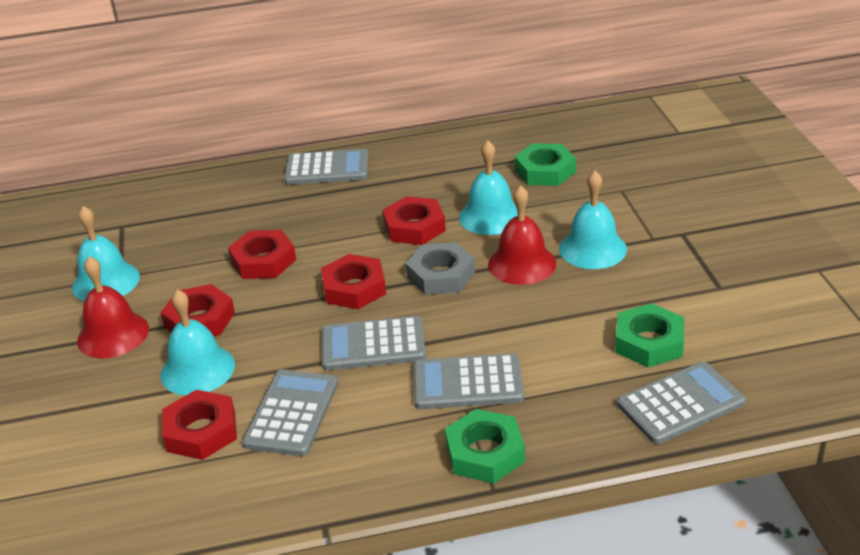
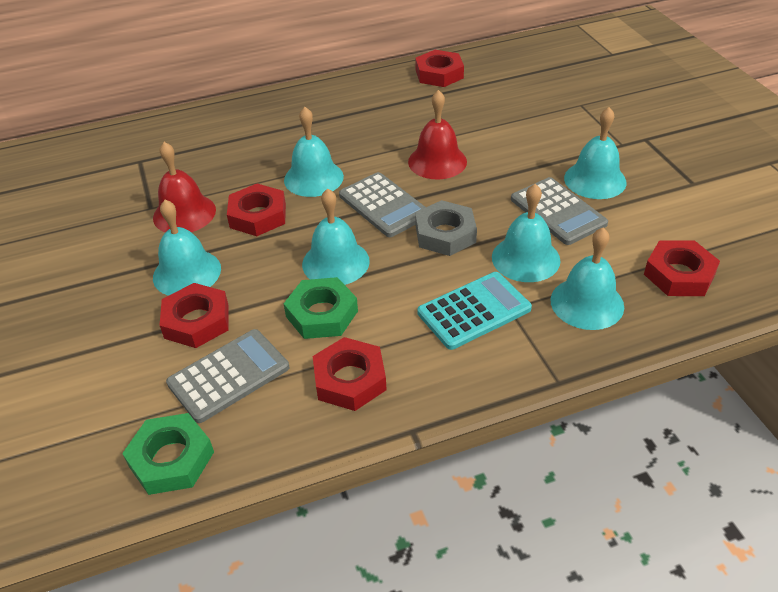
green nut: [445,409,525,484] [515,143,576,186] [615,303,684,367] = 3 -> [122,413,214,495] [284,277,358,339] = 2
grey calculator: [242,370,338,456] [284,149,369,185] [322,316,426,370] [413,353,524,409] [617,362,746,444] = 5 -> [166,329,289,423] [339,172,426,237] [511,177,608,245] = 3
turquoise bell: [72,206,140,302] [160,289,235,396] [459,140,518,235] [559,171,627,269] = 4 -> [153,200,221,296] [284,107,344,197] [302,188,370,285] [492,184,561,282] [550,228,624,330] [564,107,627,199] = 6
turquoise calculator: none = 0 -> [417,272,532,350] = 1

